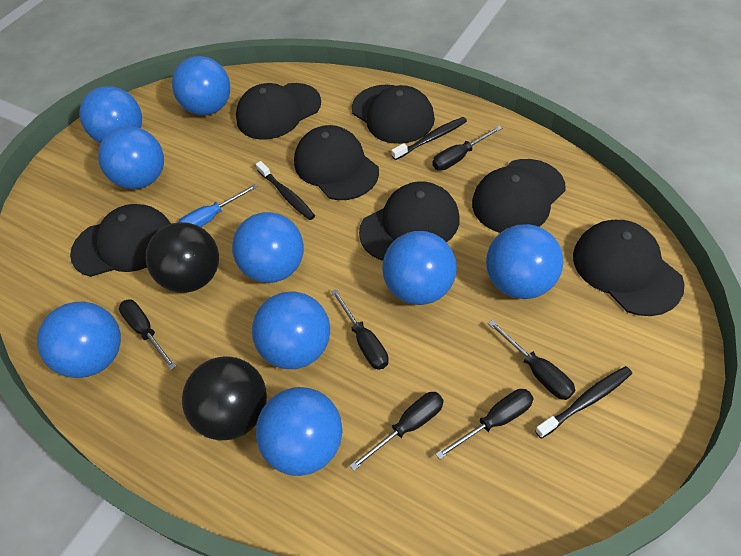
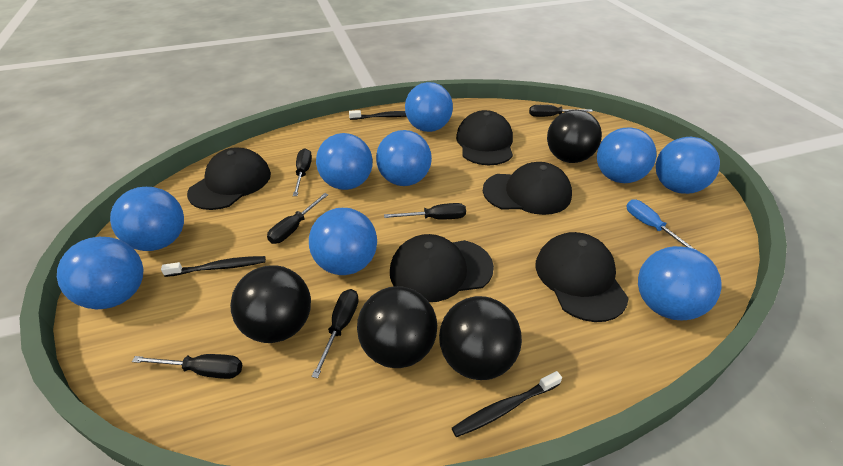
black ball: [145,222,219,293] [182,356,267,441] = 2 -> [230,266,311,343] [357,286,437,368] [439,296,522,380] [547,110,602,163] = 4
black cap: [70,204,171,277] [236,83,321,140] [294,125,379,200] [351,85,435,144] [359,181,459,261] [472,159,566,233] [573,220,685,316] = 7 -> [187,147,271,210] [390,234,494,302] [456,110,513,165] [483,162,572,215] [535,232,629,322] = 5

